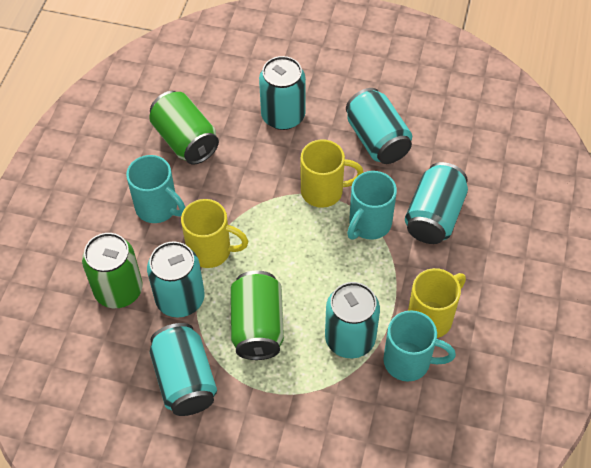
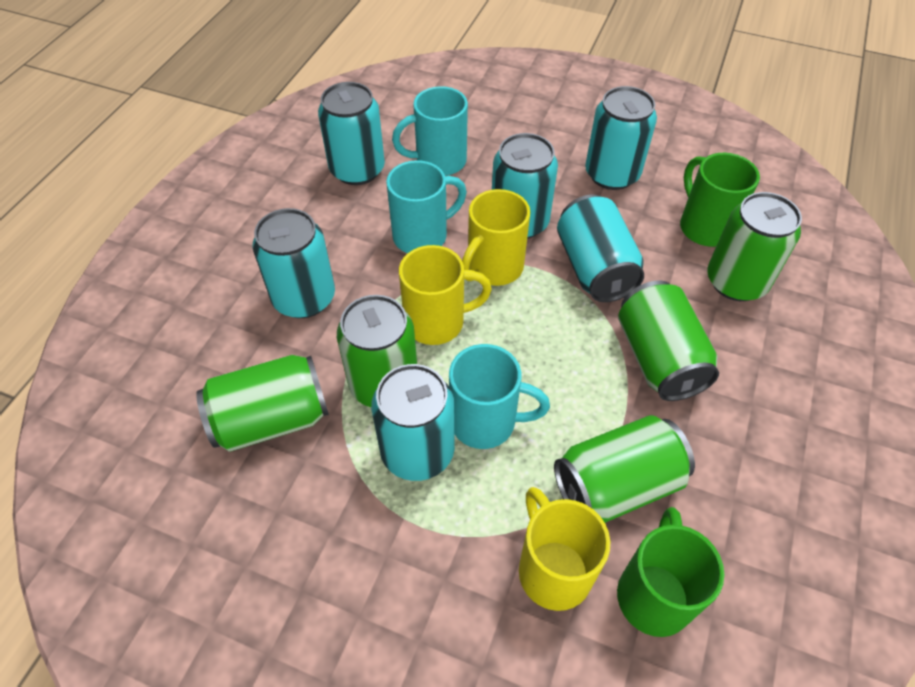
green can: [82,233,143,308] [149,91,219,164] [231,270,284,360] = 3 -> [196,355,329,452] [337,295,417,407] [554,415,695,523] [618,281,719,401] [707,192,802,301] = 5
green mug: none = 0 -> [617,507,724,637] [680,153,760,247] = 2

